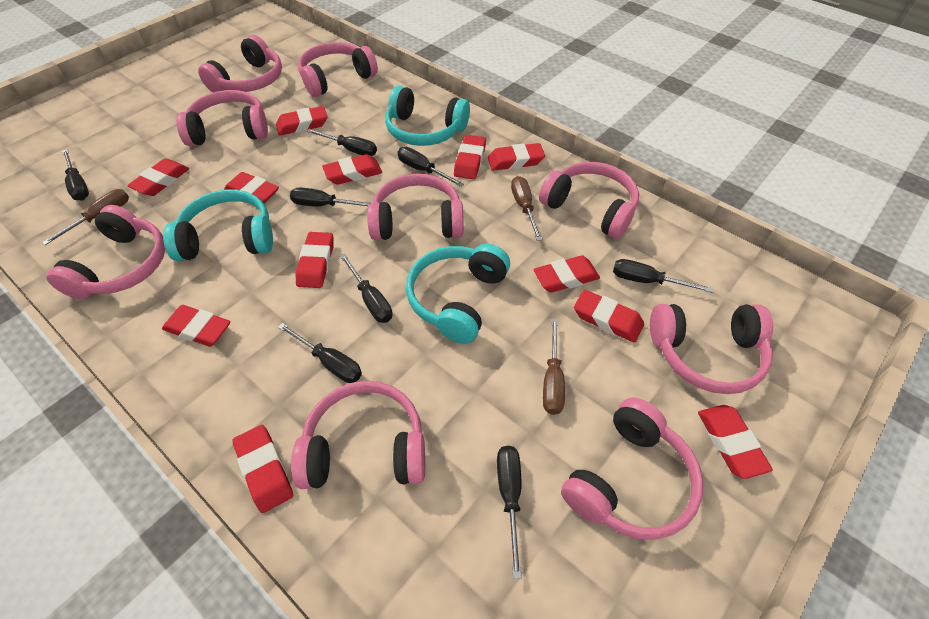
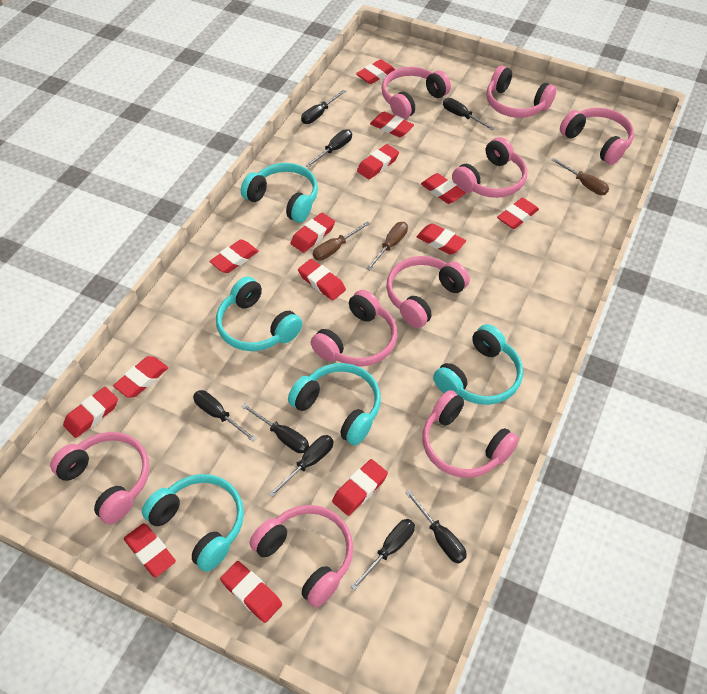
red eraser: [127,159,189,196] [162,305,231,347] [224,172,279,203] [232,425,293,513] [276,106,327,135] [295,232,334,288] [322,154,382,185] [454,135,486,179] [488,143,545,171] [533,255,600,292] [574,290,644,343] [698,405,773,479] = 12 -> [63,387,118,438] [113,356,168,397] [124,523,176,577] [209,239,258,273] [220,561,282,623] [291,213,335,253] [298,259,346,301] [332,459,388,516] [356,59,395,84] [357,144,399,179] [370,112,414,137] [416,223,466,255] [421,173,465,204] [497,198,539,229] = 14
turquoise headphones: [163,190,273,261] [385,86,470,146] [406,244,510,344] = 3 -> [142,474,244,572] [216,277,302,351] [241,163,318,223] [288,363,381,445] [433,324,523,405] = 5

